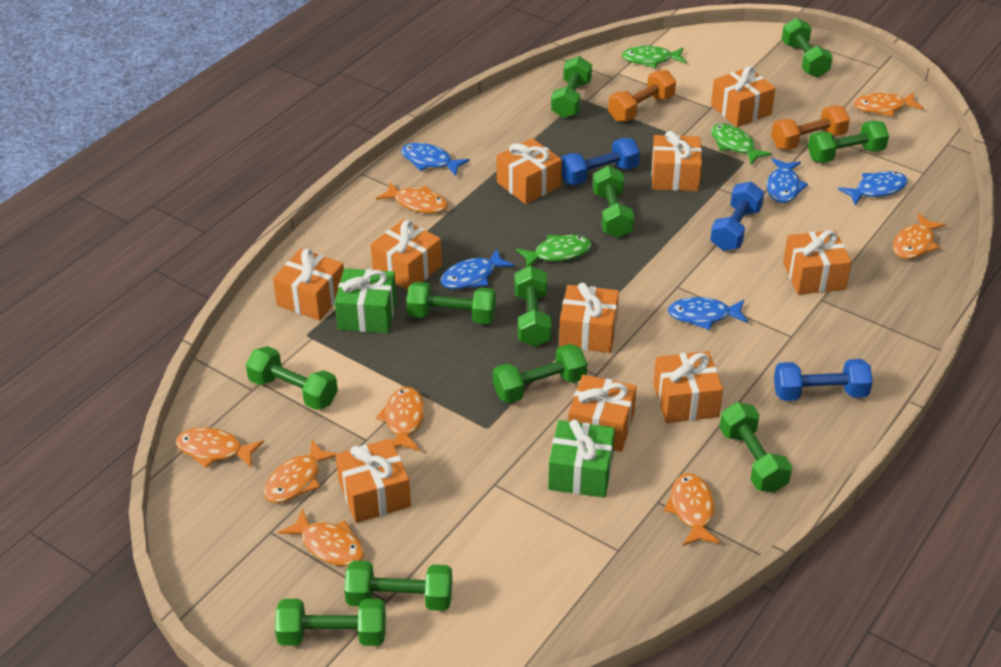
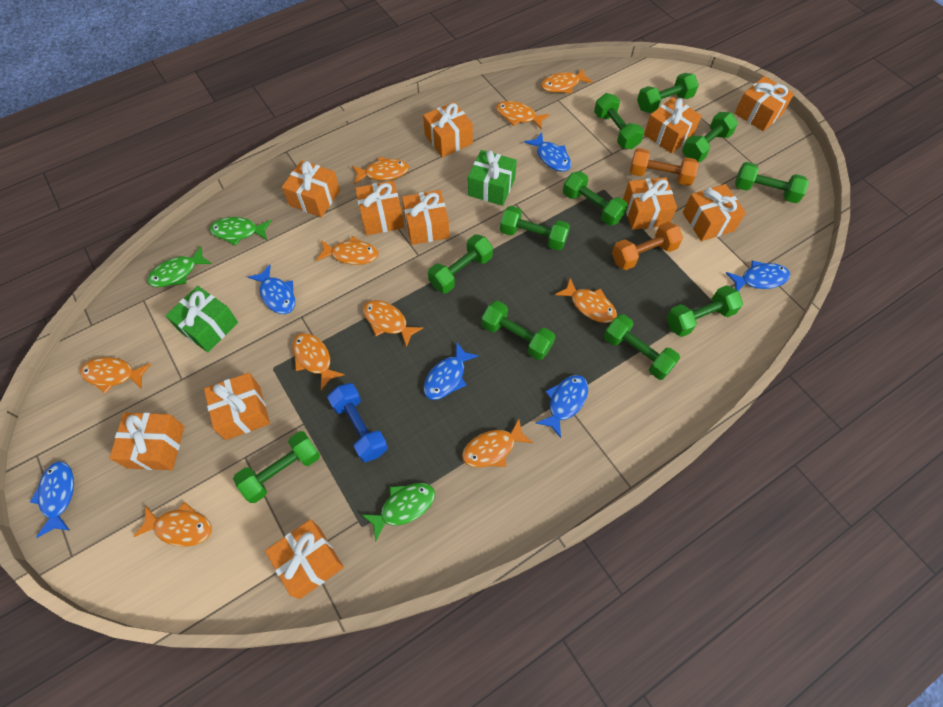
blue dumbbell: [561,138,640,185] [710,182,764,251] [774,359,873,401] = 3 -> [327,383,388,462] = 1
blue fish: [401,143,470,176] [441,249,514,289] [668,297,748,330] [767,158,808,203] [838,171,908,206] = 5 -> [30,461,74,538] [248,264,295,314] [423,343,479,400] [524,132,571,172] [536,375,588,438] [726,260,790,291] = 6
orange fish: [176,427,264,468] [264,440,337,503] [278,508,364,566] [376,182,448,213] [376,387,425,451] [664,473,721,546] [854,92,923,117] [893,213,946,259] = 8 -> [80,357,151,394] [133,502,212,547] [292,333,345,390] [316,236,379,265] [352,157,409,184] [363,300,423,347] [462,419,533,467] [496,101,550,129] [541,68,593,93] [555,278,617,323] = 10
orange gift: [273,249,344,321] [336,439,411,523] [371,219,442,290] [496,138,562,204] [559,283,619,353] [568,375,637,452] [651,131,702,191] [653,351,723,423] [711,66,776,127] [783,230,852,295] = 10 -> [109,413,184,470] [204,373,270,440] [265,519,344,599] [282,160,340,217] [355,180,404,236] [402,190,449,245] [423,102,473,157] [623,177,677,230] [644,97,702,154] [683,184,746,241] [734,76,794,131] = 11

